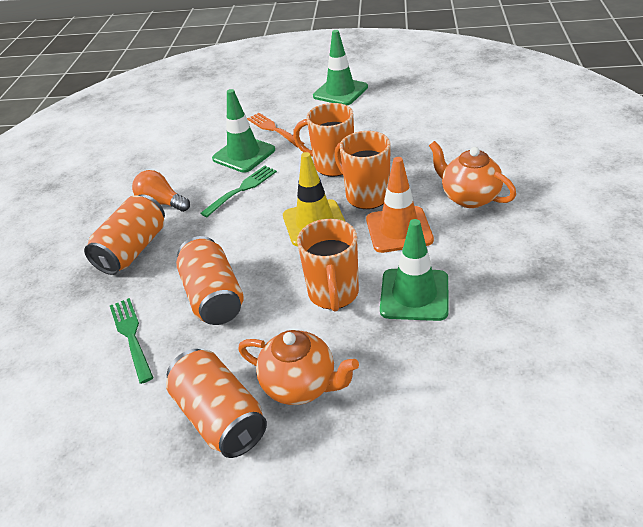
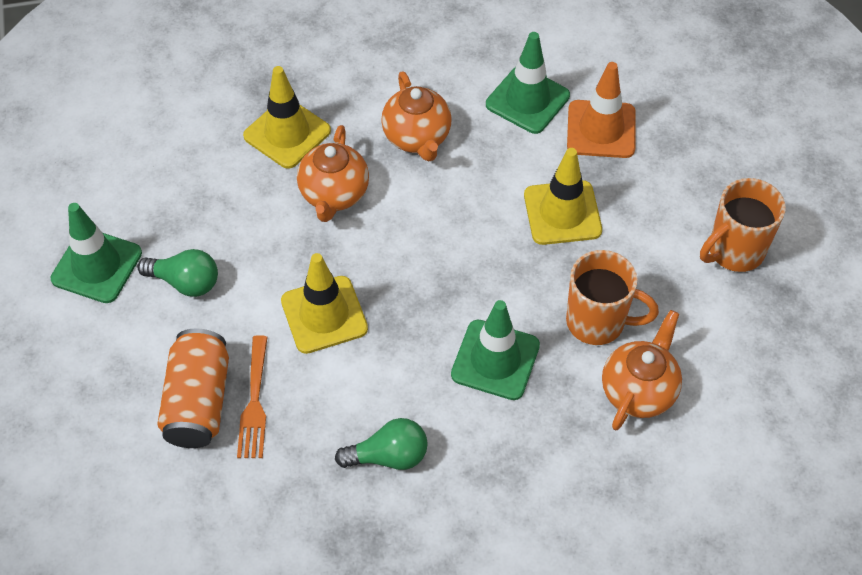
green fork: [110,298,154,384] [201,166,277,217] = 2 -> none = 0
green light bulb: none = 0 -> [137,249,218,297] [335,418,428,470] = 2
orange can: [84,194,165,275] [166,349,267,458] [176,236,244,325] = 3 -> [157,329,229,448] = 1
orange light bulb: [132,170,190,212] = 1 -> none = 0
orange mug: [293,103,354,176] [297,219,359,312] [334,131,391,209] = 3 -> [566,250,659,345] [700,178,786,272] = 2
orange teapot: [238,330,359,405] [429,141,516,208] = 2 -> [297,125,369,222] [381,71,452,161] [602,310,682,430] = 3
yellow traffic cone: [283,152,346,246] = 1 -> [243,66,331,169] [281,253,368,354] [524,148,602,245] = 3

